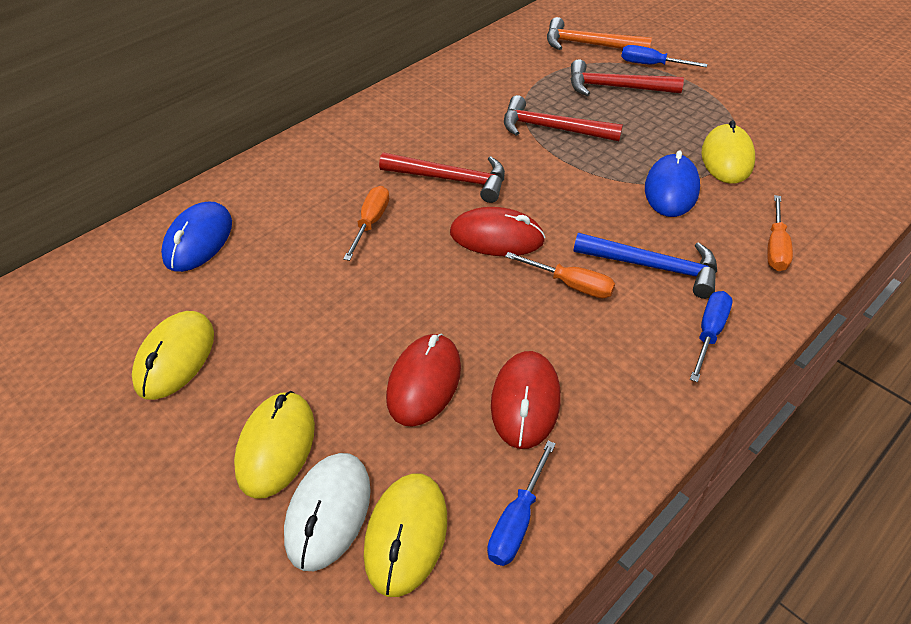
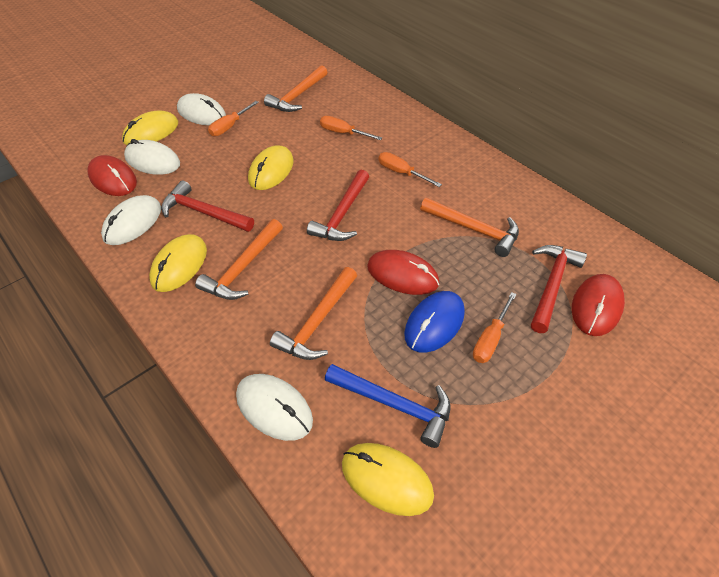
blue mouse: [161,202,232,272] [645,150,700,217] = 2 -> [404,291,465,353] = 1
blue screwdriver: [487,441,556,566] [621,45,707,67] [690,291,733,382] = 3 -> none = 0
orange hammer: [547,17,652,50] = 1 -> [195,219,283,300] [264,65,328,112] [270,267,357,360] [420,198,519,257] = 4
orange screwdriver: [343,186,389,261] [505,252,615,298] [767,195,793,271] = 3 -> [208,101,259,136] [320,116,382,140] [379,152,442,187] [473,292,517,363] = 4
white mouse: [284,453,371,571] = 1 -> [101,195,161,245] [124,139,180,175] [177,93,226,125] [236,374,313,441] = 4

